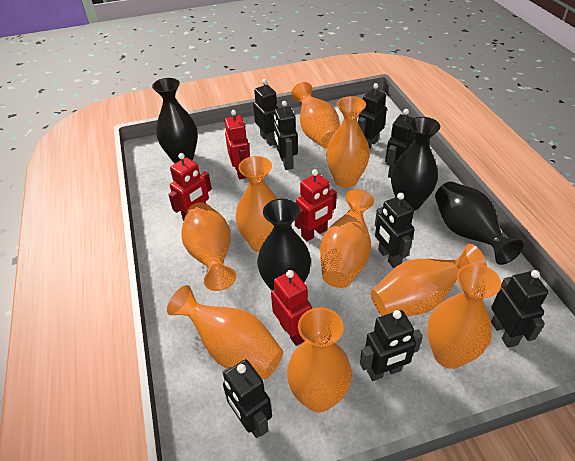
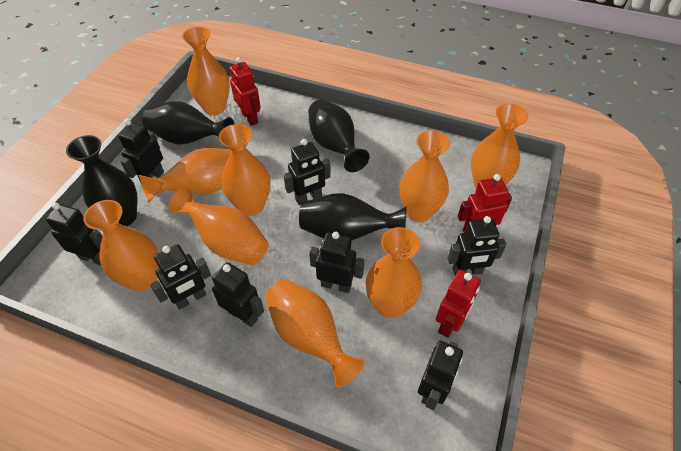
red robot: [168,153,212,221] [225,110,250,179] [271,270,312,346] [295,169,337,241] = 4 -> [230,57,261,126] [436,270,481,338] [458,174,512,233] = 3

